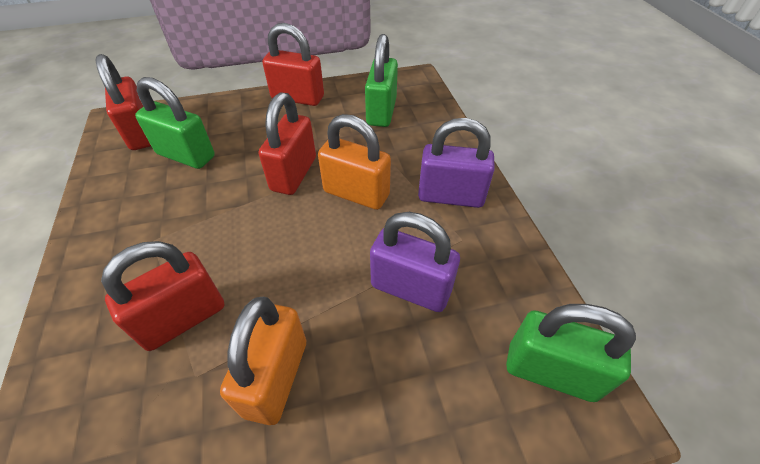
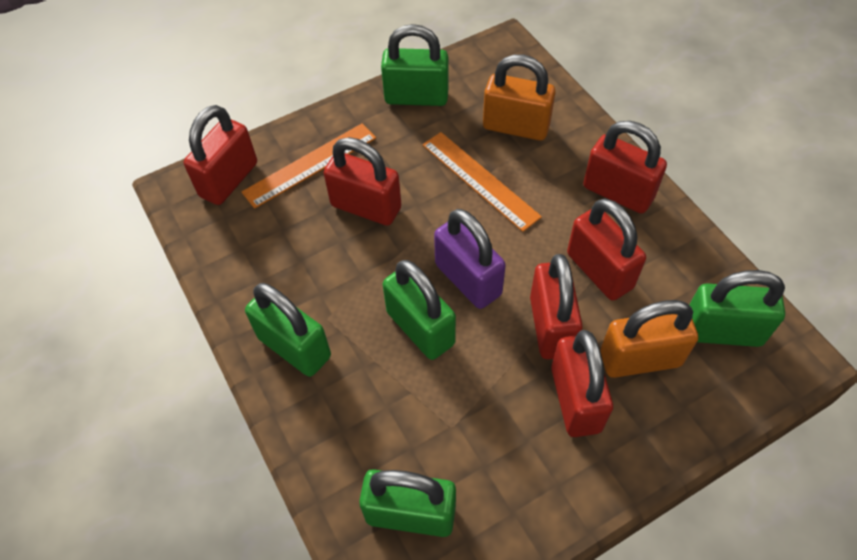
green padlock: [135,77,215,169] [365,34,398,127] [506,304,636,402] = 3 -> [245,283,331,377] [359,469,456,537] [381,24,448,106] [383,260,456,360] [689,270,785,347] = 5
orange ruler: none = 0 -> [242,123,376,209] [423,132,542,232] = 2
purple padlock: [370,212,460,312] [418,118,495,208] = 2 -> [434,209,506,309] = 1
red padlock: [95,54,151,150] [101,241,224,351] [259,92,316,195] [262,23,324,106] = 4 -> [184,105,257,205] [324,137,401,226] [530,254,583,359] [551,330,613,437] [567,198,646,301] [583,121,667,214] = 6

